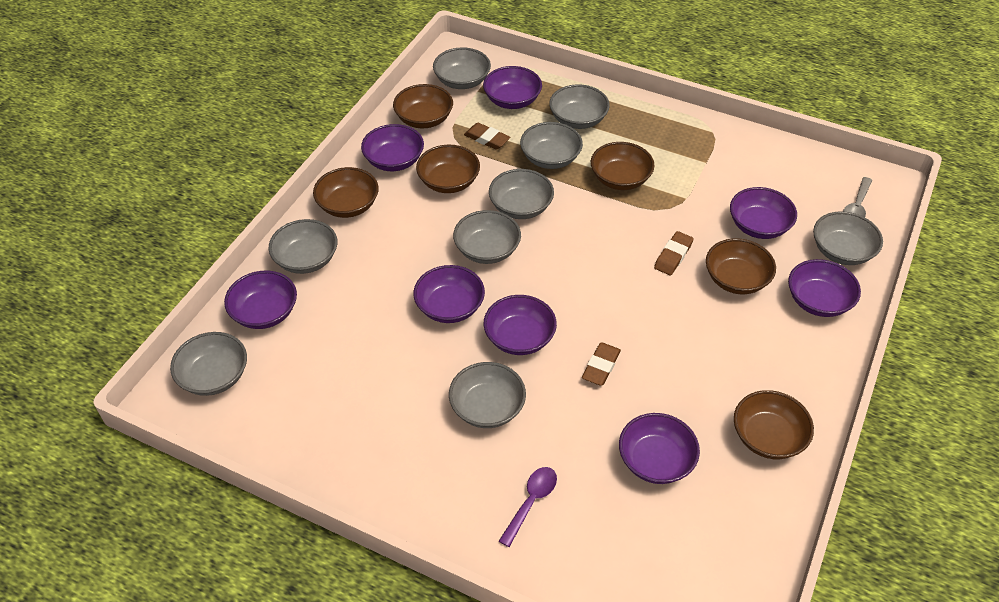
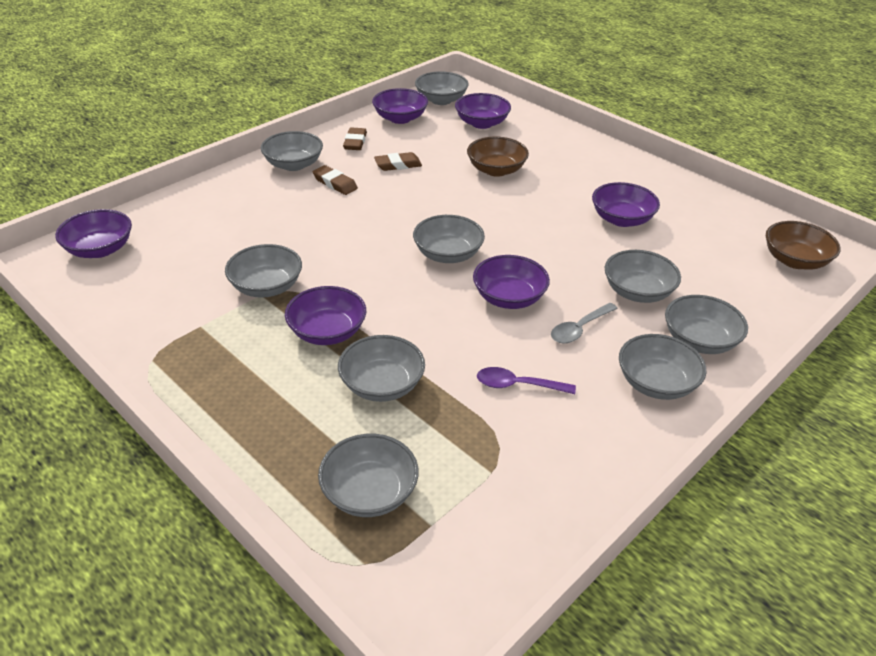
brown bowl: [313,167,379,218] [393,84,453,128] [416,144,480,193] [591,142,654,190] [706,238,776,294] [734,390,814,459] = 6 -> [467,136,529,177] [766,221,841,269] = 2
purple bowl: [224,271,297,329] [361,124,424,171] [413,265,485,323] [483,66,542,109] [484,295,557,355] [619,413,700,484] [730,187,797,239] [788,259,861,317] = 8 -> [55,209,132,258] [285,286,366,345] [372,88,428,124] [455,93,511,129] [473,255,550,309] [592,182,660,227] = 6

